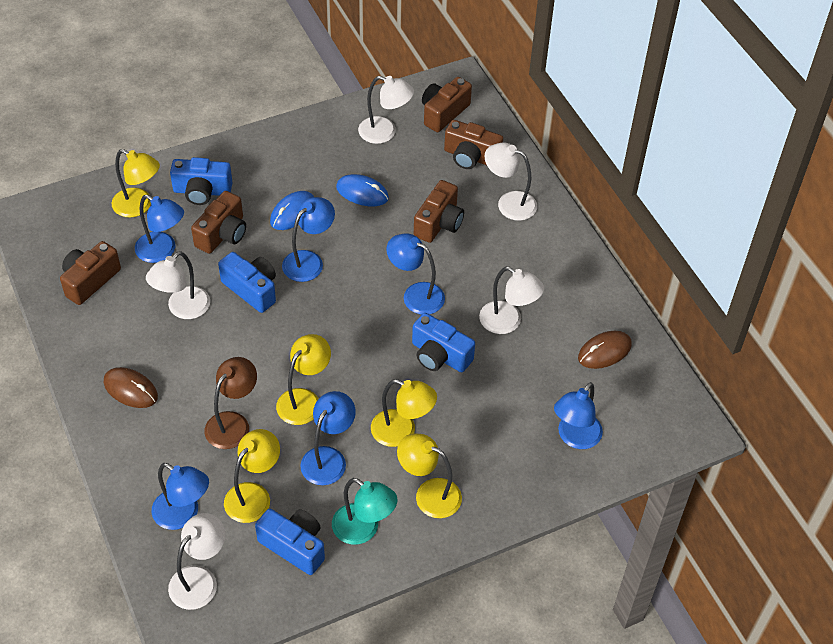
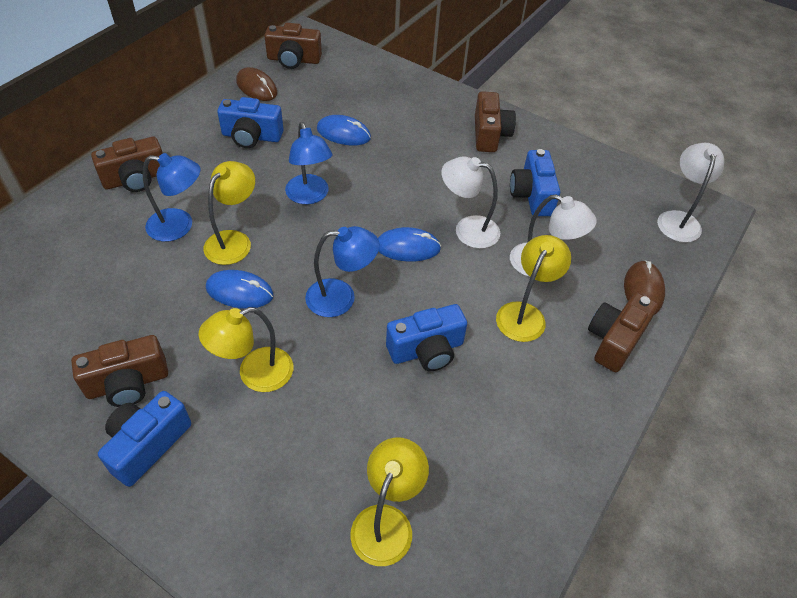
blue lamp: [135,195,184,263] [152,463,209,530] [282,197,335,282] [300,391,356,485] [387,233,445,315] [554,382,603,449] = 6 -> [143,153,201,242] [285,122,333,204] [305,226,379,317] = 3
blue mouse: [270,191,314,230] [336,174,389,206] = 2 -> [206,270,274,309] [317,115,371,146] [378,227,441,262] = 3
brown lamp: [205,357,257,449] = 1 -> none = 0
turquoise lamp: [332,478,398,545] = 1 -> none = 0
white lamp: [146,251,210,319] [168,513,225,610] [358,76,414,144] [479,267,544,334] [485,143,537,221] = 5 -> [441,156,500,249] [510,195,597,277] [657,143,724,242] = 3
yellow lamp: [112,149,160,218] [224,429,280,523] [276,334,331,425] [371,379,437,447] [397,433,462,518] = 5 -> [199,307,293,392] [204,161,255,265] [350,437,429,566] [496,235,571,342] = 4

